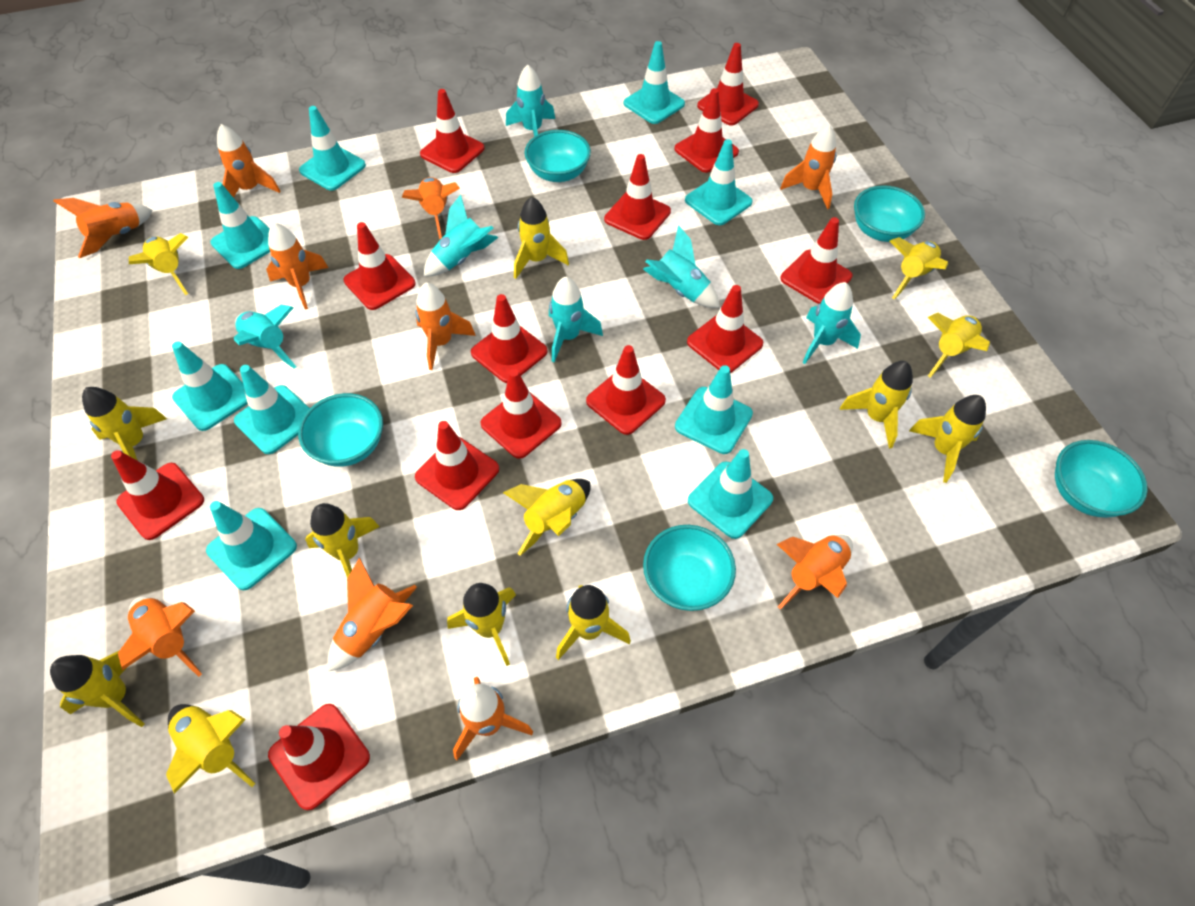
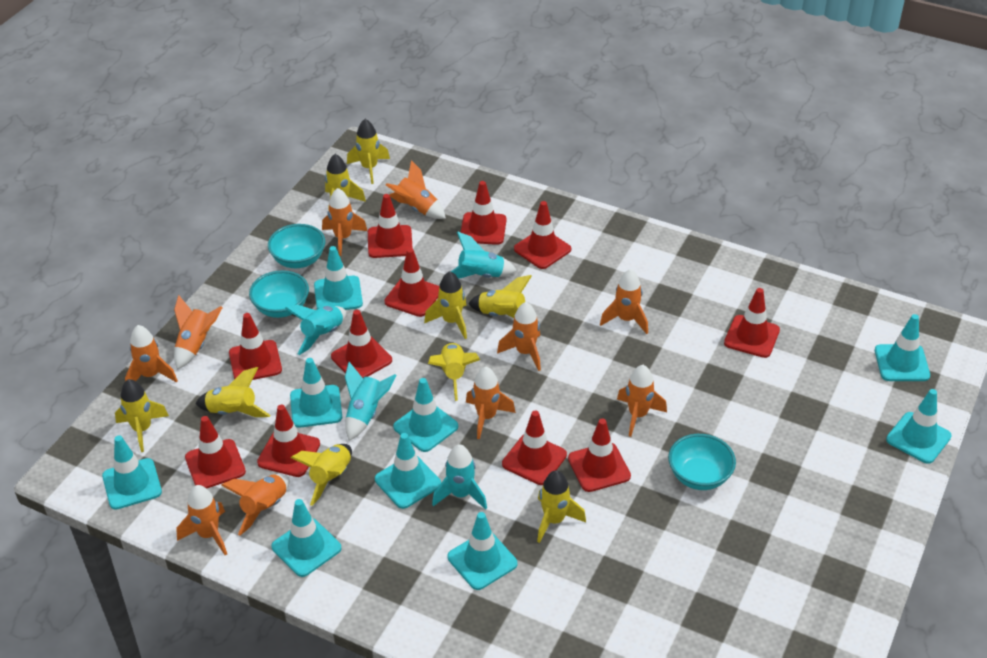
red traffic cone: [111,450,204,540] [268,704,370,810] [344,222,416,310] [415,421,499,510] [420,89,485,173] [471,294,548,383] [480,369,562,459] [586,345,666,435] [604,154,671,240] [674,88,739,173] [687,285,763,373] [697,43,759,126] [780,217,852,304] = 13 -> [185,416,246,489] [229,313,282,380] [257,405,320,477] [331,310,392,378] [368,194,413,258] [384,248,439,317] [461,181,507,245] [502,411,567,485] [514,201,571,269] [568,419,631,492] [724,288,780,358] = 11
turquoise bowl: [298,393,383,467] [524,130,591,182] [643,525,736,611] [854,185,925,242] [1055,440,1148,518] = 5 -> [249,270,309,318] [268,224,325,268] [668,434,736,490] = 3
turquoise rocket: [234,305,296,369] [423,194,498,277] [506,65,555,136] [549,276,603,362] [643,225,720,308] [802,282,861,364] = 6 -> [285,305,346,355] [345,362,397,441] [432,444,487,510] [451,232,517,279] = 4
yellow rocket: [50,650,145,727] [82,387,167,461] [129,233,188,295] [166,704,255,794] [305,503,380,578] [447,583,516,666] [503,479,591,556] [514,197,569,279] [556,585,631,660] [840,361,913,449] [890,237,948,299] [909,395,986,483] [927,313,990,378] = 13 -> [115,379,169,452] [195,367,270,417] [291,444,352,506] [325,154,366,211] [347,119,390,184] [424,271,467,339] [428,342,480,401] [468,275,532,318] [537,470,586,543] = 9

